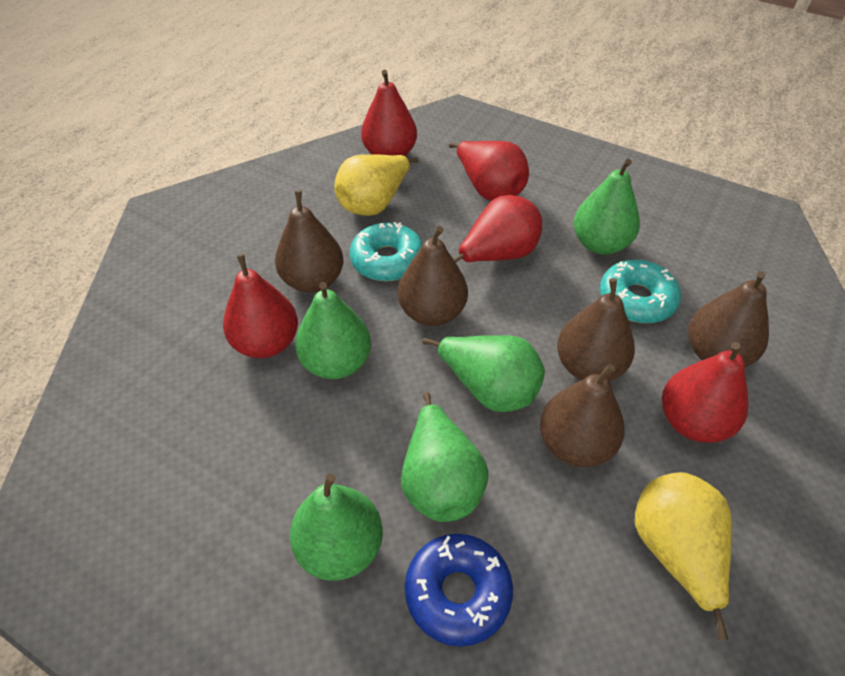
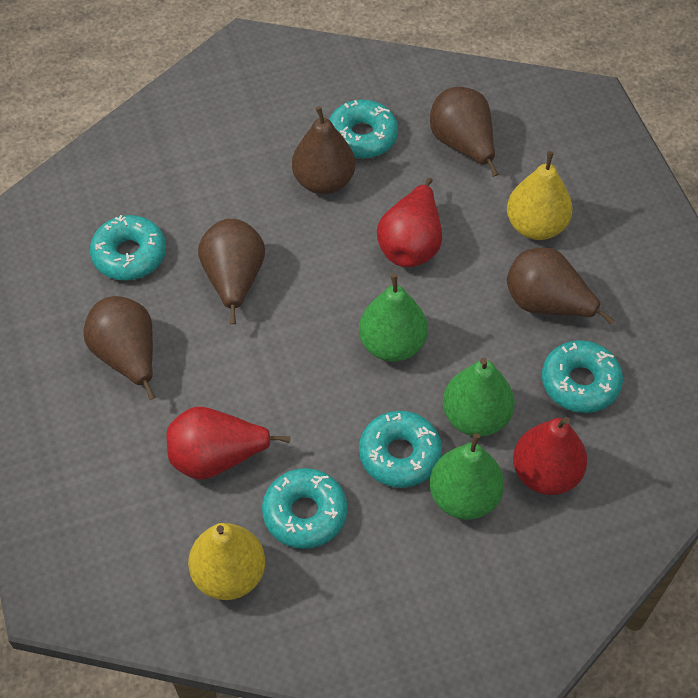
blue donut: [405,534,513,647] = 1 -> none = 0
green pear: [290,474,383,581] [295,282,371,379] [401,392,488,522] [422,335,545,412] [574,159,640,255] = 5 -> [359,274,428,362] [430,433,504,520] [443,358,515,437] = 3
red pear: [223,254,298,358] [361,70,417,156] [449,141,529,201] [454,195,542,262] [662,342,748,443] = 5 -> [167,407,291,480] [377,178,442,267] [513,417,587,495] = 3
turquoise donut: [350,222,423,281] [600,260,681,323] = 2 -> [90,215,166,280] [262,468,347,549] [329,99,398,159] [359,411,442,488] [542,340,623,413] = 5

